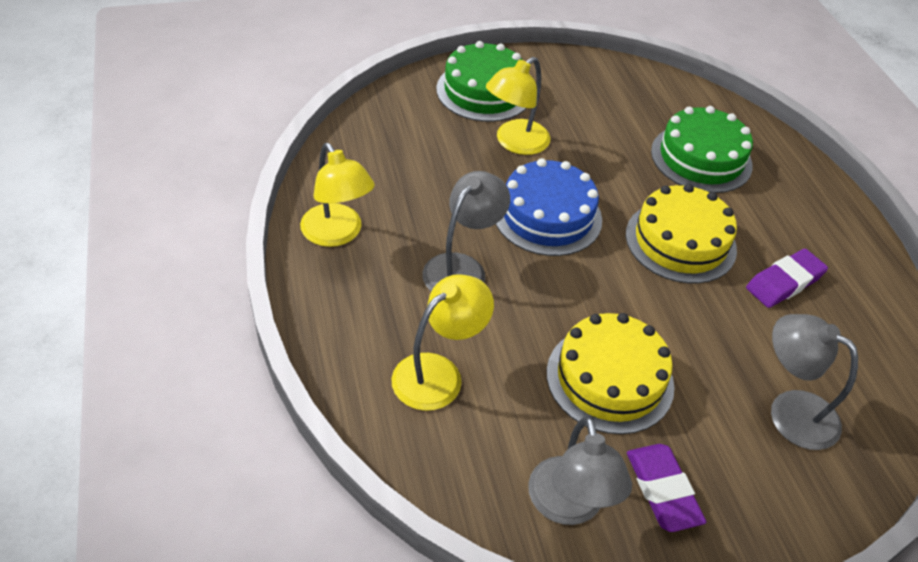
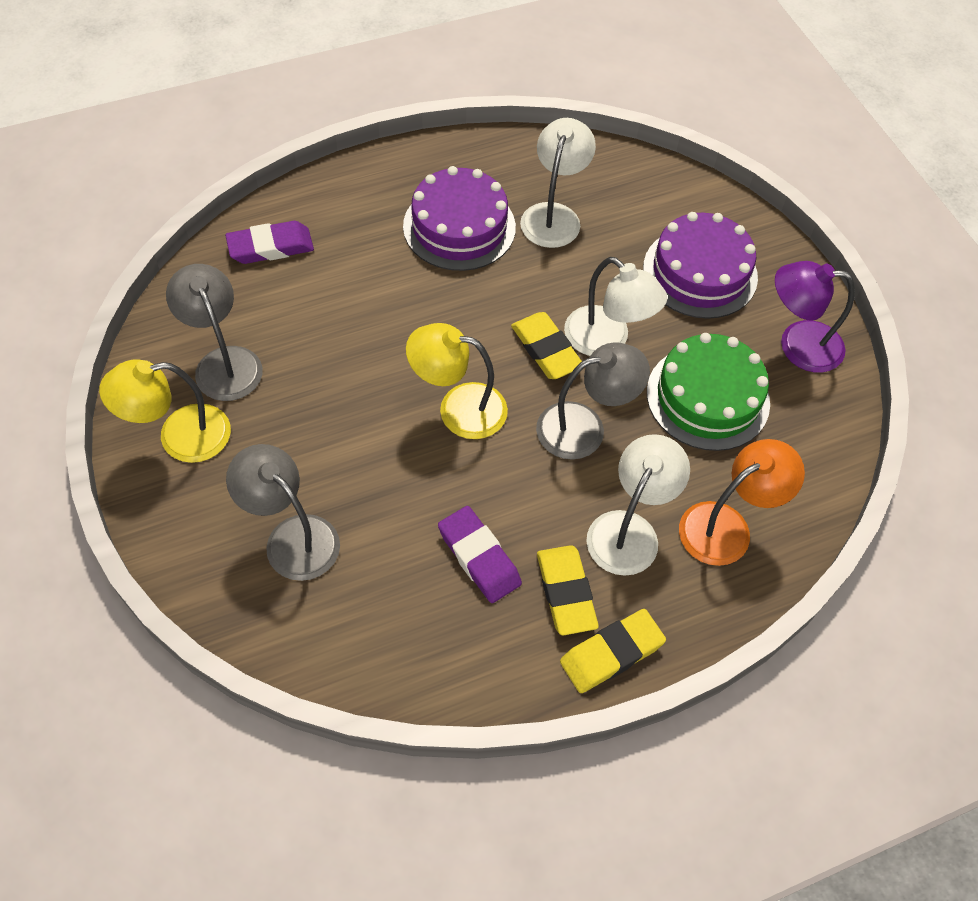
blue cake: [496,158,602,256] = 1 -> none = 0
green cake: [436,41,526,122] [651,106,753,193] = 2 -> [647,333,770,451] = 1
orange lamp: none = 0 -> [679,439,805,566] = 1
purple cake: none = 0 -> [403,166,516,271] [643,212,758,319] = 2
purple lamp: none = 0 -> [775,261,855,373] = 1
white lamp: none = 0 -> [520,118,596,248] [564,257,667,356] [586,434,690,576] = 3
yellow cake: [547,313,675,434] [626,184,737,283] = 2 -> none = 0
yellow eraser: none = 0 -> [511,312,582,379] [537,545,599,635] [560,609,666,693] = 3
yellow lamp: [300,143,375,247] [391,274,494,411] [486,57,550,155] = 3 -> [99,359,231,463] [406,323,508,439] = 2

